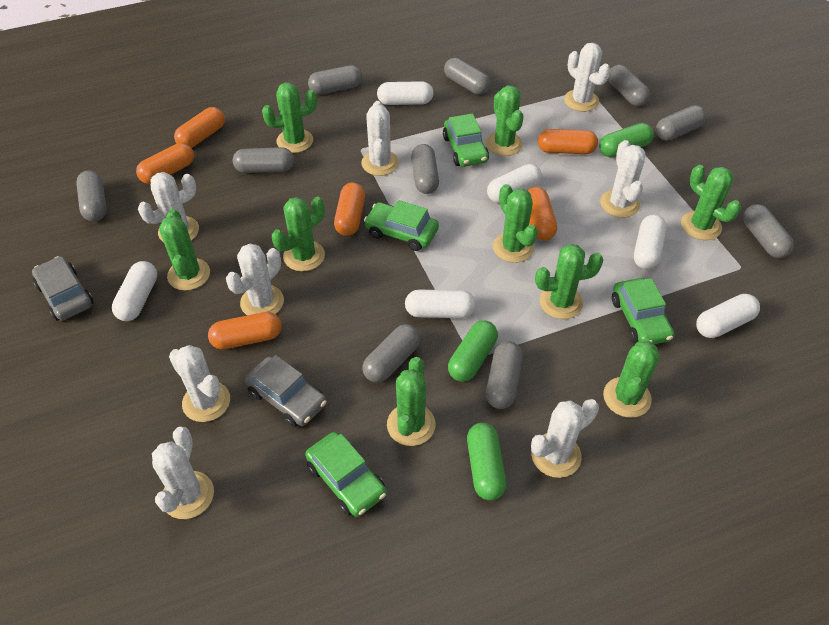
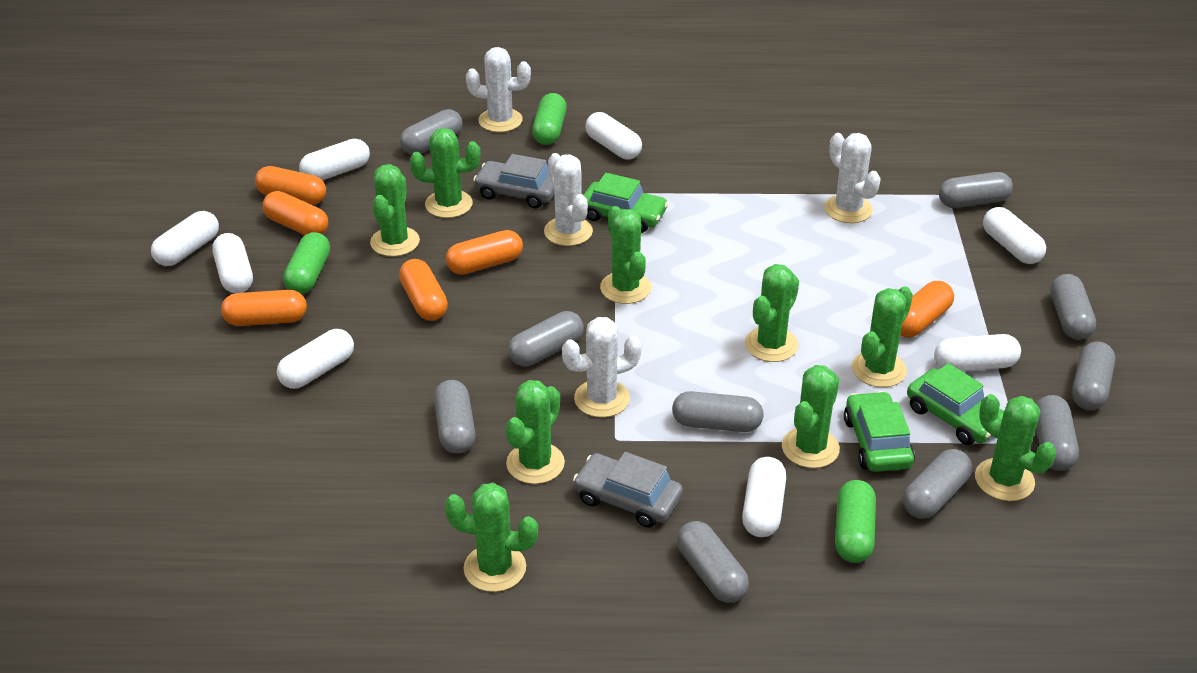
green car: [305,432,387,517] [364,200,439,251] [443,114,489,167] [612,278,674,345] = 4 -> [583,173,668,233] [844,391,915,472] [907,363,1004,445] = 3
white cactus: [138,172,199,242] [152,427,214,519] [169,345,230,422] [226,244,284,315] [361,101,399,176] [531,399,599,478] [564,43,611,112] [600,140,645,218] = 8 -> [466,47,531,132] [544,153,593,246] [562,317,642,418] [825,133,881,223] = 4
white capsule: [112,261,157,321] [377,81,433,105] [405,290,476,318] [487,164,542,203] [634,215,667,269] [696,294,760,338] = 6 -> [151,211,219,266] [212,233,253,293] [277,329,354,389] [299,139,370,180] [585,112,642,160] [742,457,786,537] [934,334,1021,371] [983,207,1046,264] = 8

